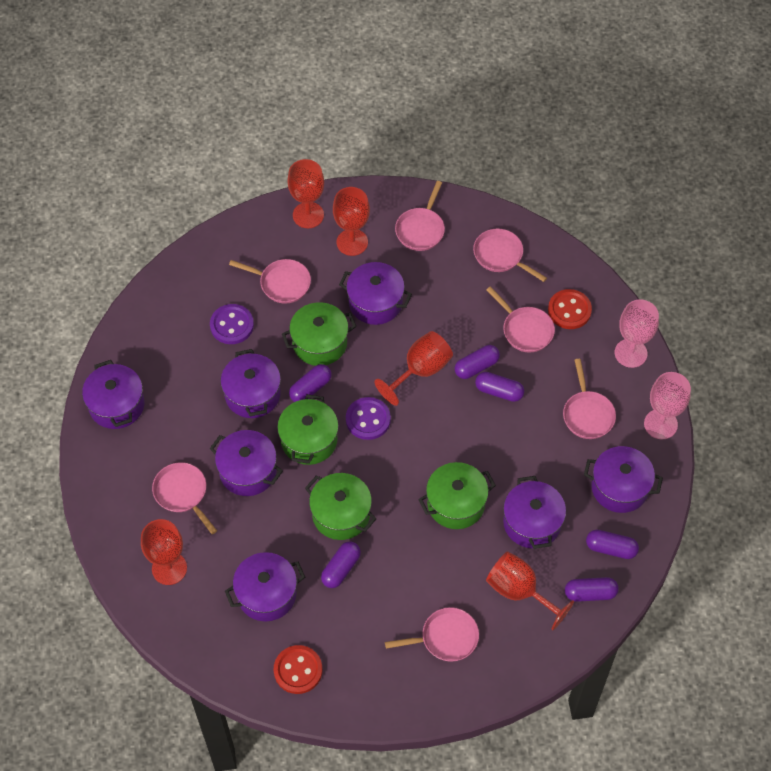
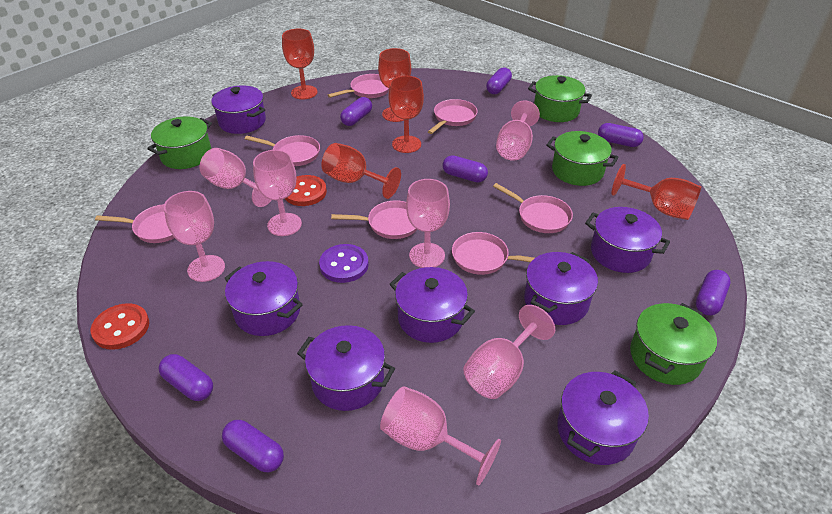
pink goblet: [615,299,659,368] [644,372,691,439] = 2 -> [164,191,225,282] [199,148,272,207] [253,150,302,236] [380,386,501,486] [406,179,450,268] [463,305,555,399] [496,100,540,161] = 7
purple button: [210,304,254,344] [346,397,391,440] = 2 -> [319,244,369,283] = 1
purple capsule: [289,364,332,402] [321,542,361,588] [455,345,500,379] [475,372,524,402] [565,577,619,602] [586,530,639,559] = 6 -> [158,354,213,401] [222,420,284,472] [340,97,372,126] [443,155,488,183] [486,67,512,94] [598,123,644,147] [696,270,731,316] = 7

